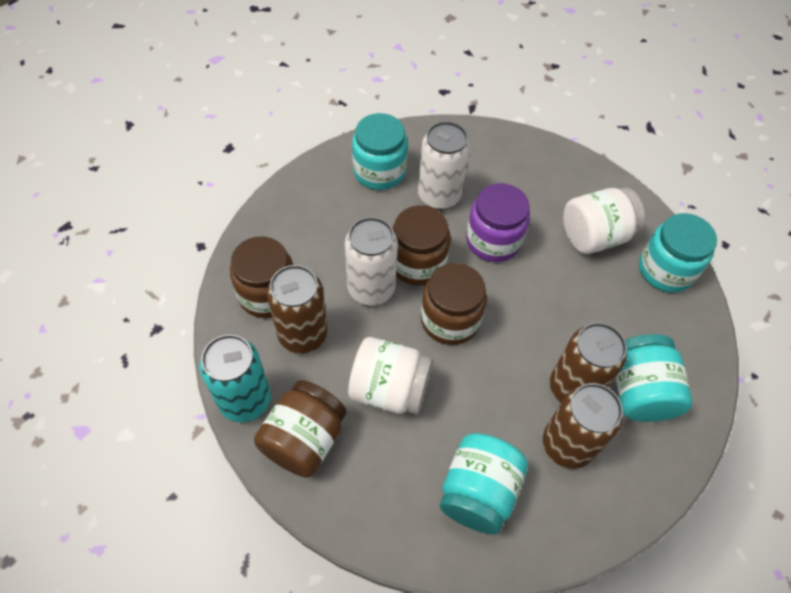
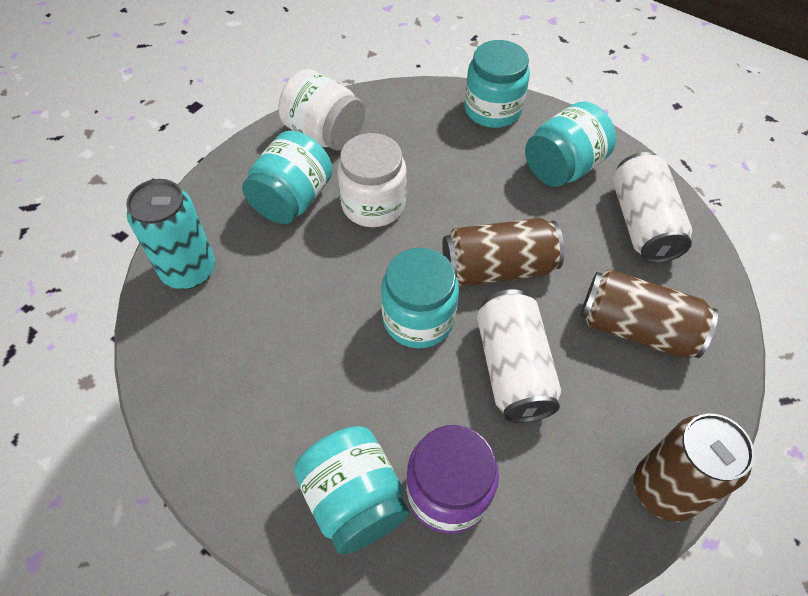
brown jar: [230,236,293,318] [254,380,347,478] [392,205,451,285] [421,263,487,345] = 4 -> none = 0
turquoise jar: [352,113,408,190] [440,433,528,534] [616,334,692,422] [639,213,717,293] = 4 -> [242,131,333,224] [294,426,409,554] [381,248,459,348] [464,40,530,128] [525,101,616,187] = 5

